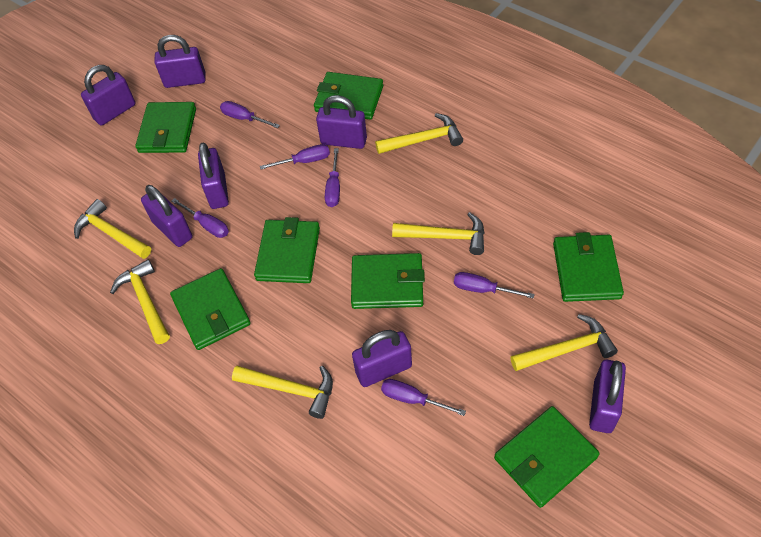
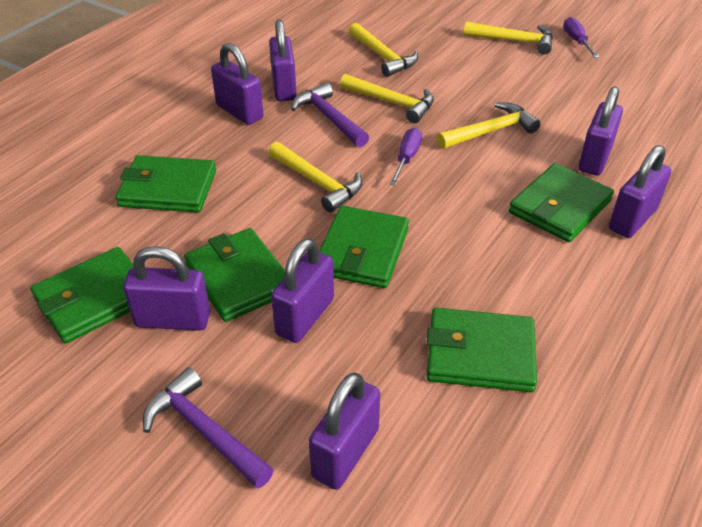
green wallet: [135,102,196,153] [170,268,251,350] [254,217,320,283] [314,72,383,120] [351,253,425,309] [494,406,600,508] [553,232,624,302] = 7 -> [30,247,133,343] [115,155,216,213] [184,228,285,322] [319,206,409,288] [427,308,537,392] [509,163,614,242] = 6
purple hammer: none = 0 -> [143,367,274,489] [291,82,369,147] = 2
purple screwdriver: [172,198,229,238] [220,101,280,128] [260,144,330,169] [325,148,340,207] [381,379,466,416] [454,272,535,299] = 6 -> [390,128,422,185] [563,17,600,58] = 2
yellow hammer: [74,199,151,259] [110,259,170,344] [232,366,333,419] [375,113,463,154] [392,212,484,255] [510,314,618,371] = 6 -> [268,142,363,213] [340,74,434,123] [349,23,418,77] [437,102,541,149] [464,22,553,55] = 5

